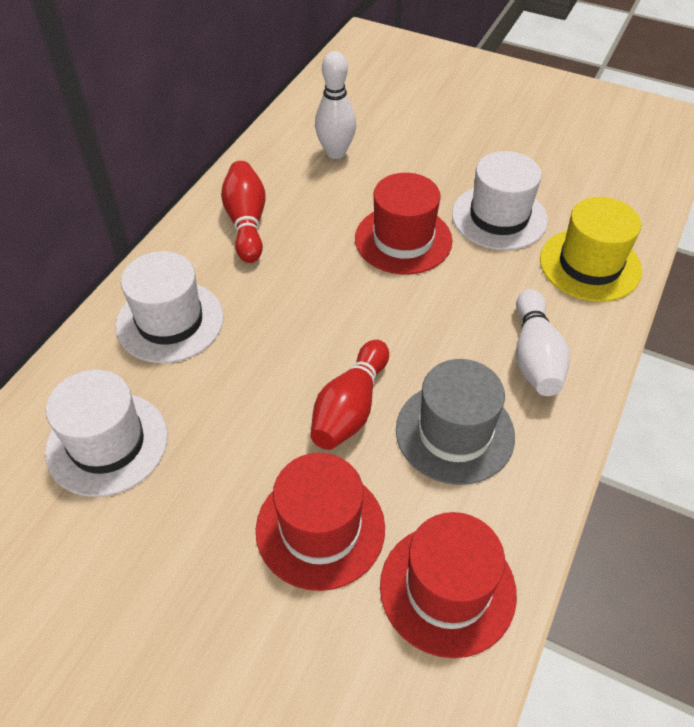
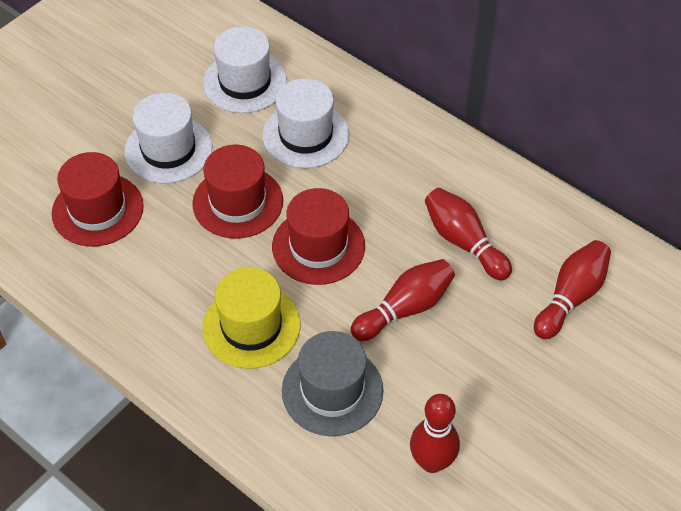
red bowling pin: [221,161,266,263] [310,340,389,450] = 2 -> [351,259,455,341] [410,394,460,473] [425,188,512,280] [534,240,611,339] = 4
white bowling pin: [315,51,356,159] [516,289,570,396] = 2 -> none = 0

